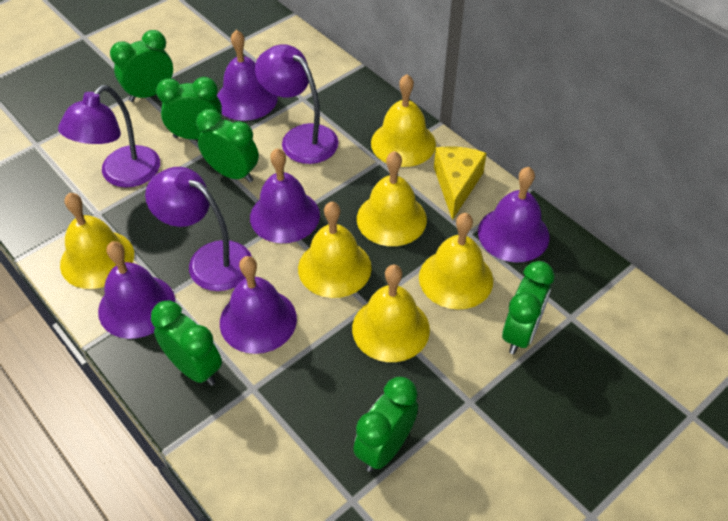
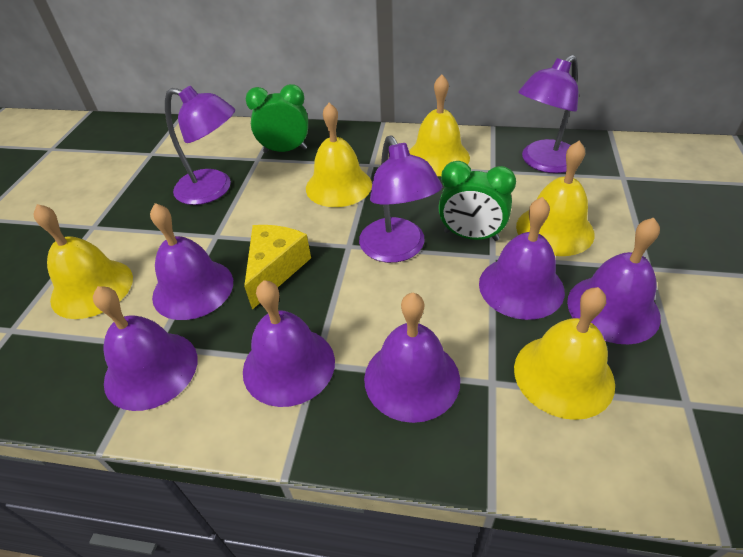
green clock: [110,30,173,102] [151,300,222,386] [156,77,222,139] [196,109,259,183] [353,377,418,472] [502,261,554,354] = 6 -> [245,84,308,153] [438,161,516,241] = 2
purple bell: [98,241,176,339] [217,30,278,121] [220,256,297,354] [250,148,320,243] [478,167,549,262] = 5 -> [93,286,197,411] [150,203,233,320] [243,280,335,407] [364,293,460,423] [479,197,565,320] [567,218,661,344] = 6
yellow bell: [60,193,134,289] [298,202,372,298] [352,265,430,362] [357,151,427,246] [371,74,436,167] [419,213,493,310] = 6 -> [33,204,133,319] [306,103,372,207] [409,75,470,176] [514,287,615,420] [516,141,595,256] = 5

